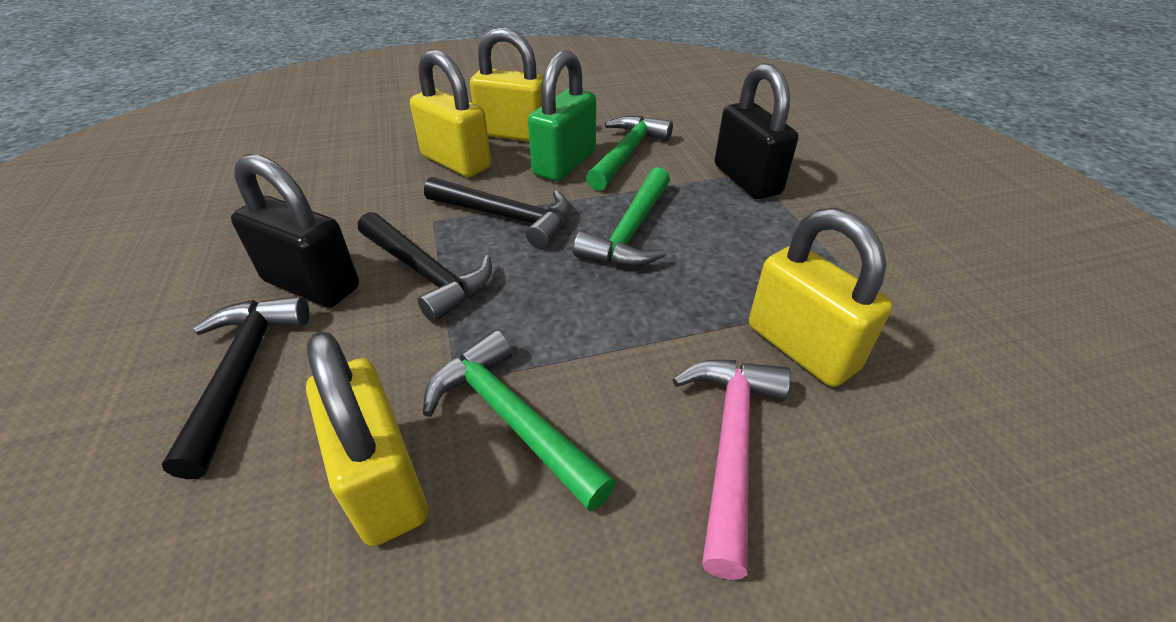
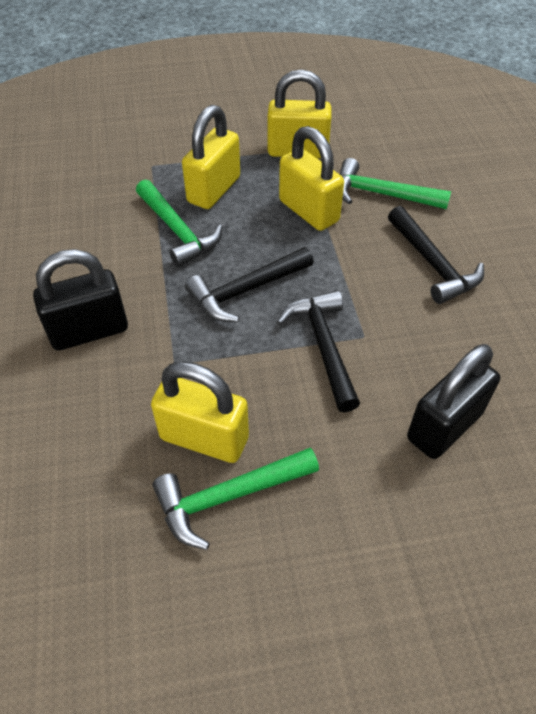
green padlock: [528,50,596,181] = 1 -> none = 0
pink hammer: [672,360,791,580] = 1 -> none = 0

